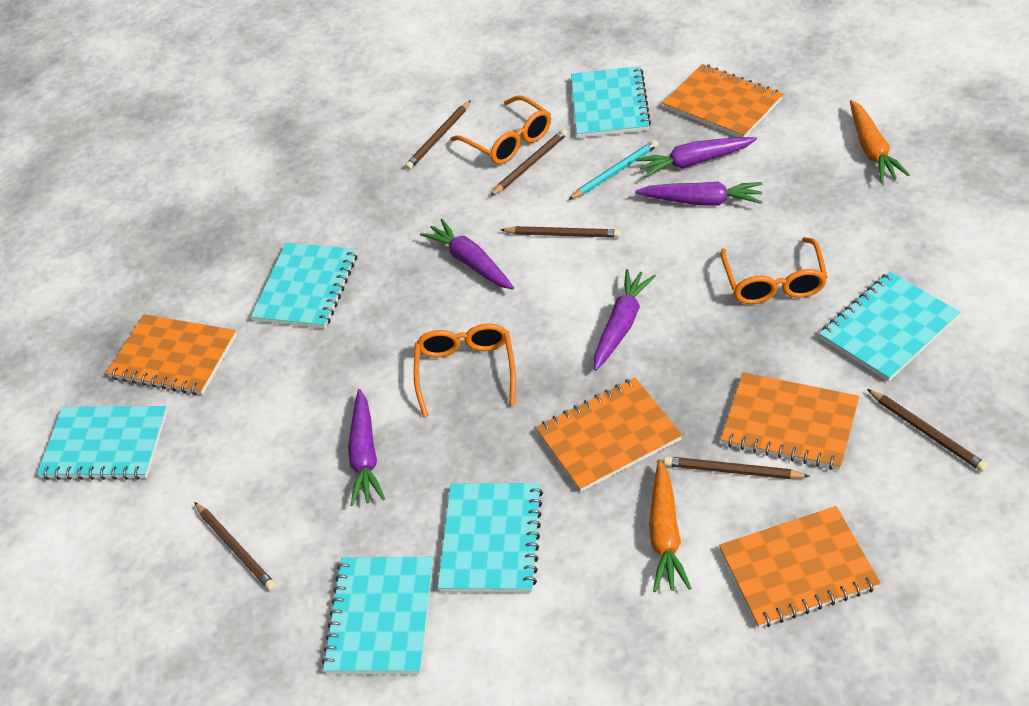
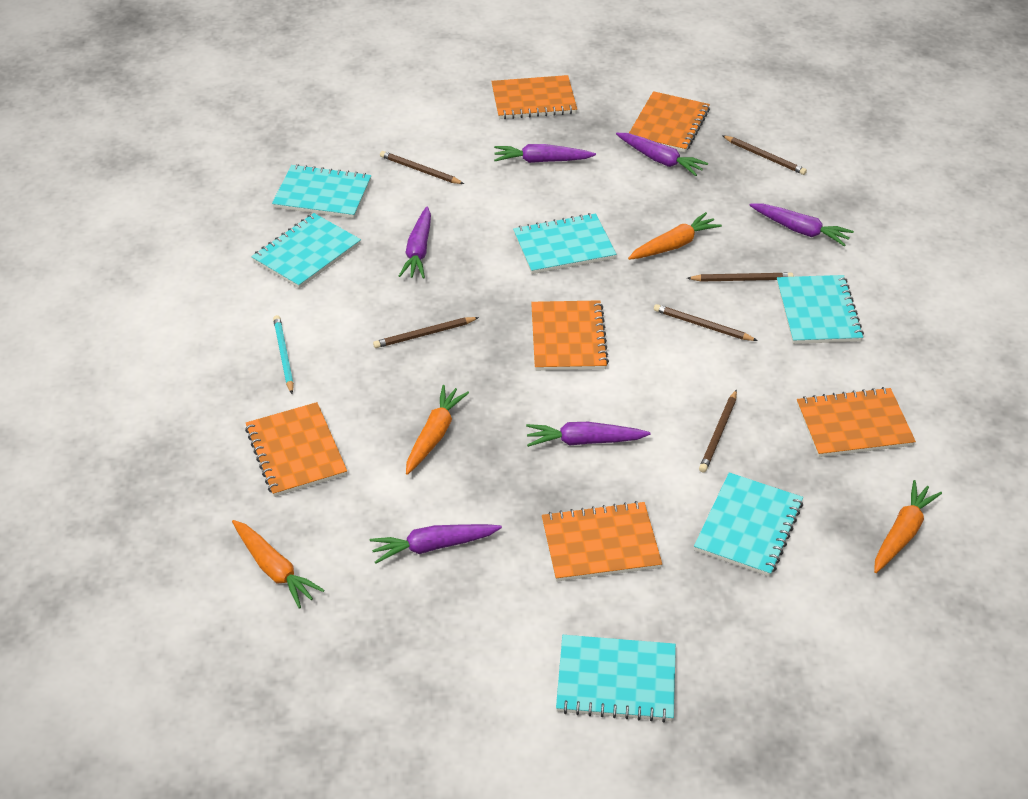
orange carrot: [649,459,691,592] [850,100,910,182] = 2 -> [232,520,324,609] [406,385,469,475] [628,212,722,260] [874,480,942,573] = 4
orange glasses: [414,323,516,417] [450,95,551,164] [720,237,828,304] = 3 -> none = 0
orange notebook: [106,314,237,395] [536,378,682,492] [663,64,783,137] [719,506,881,628] [721,372,859,470] = 5 -> [245,402,347,497] [491,75,577,119] [531,300,609,371] [542,501,662,582] [629,91,710,152] [797,387,916,457] = 6
purple carrot: [348,389,385,506] [420,219,514,290] [594,269,656,371] [635,181,763,205] [636,137,757,178] = 5 -> [370,524,502,563] [399,207,431,279] [494,144,596,163] [526,422,651,447] [616,133,708,176] [749,203,854,246] = 6

